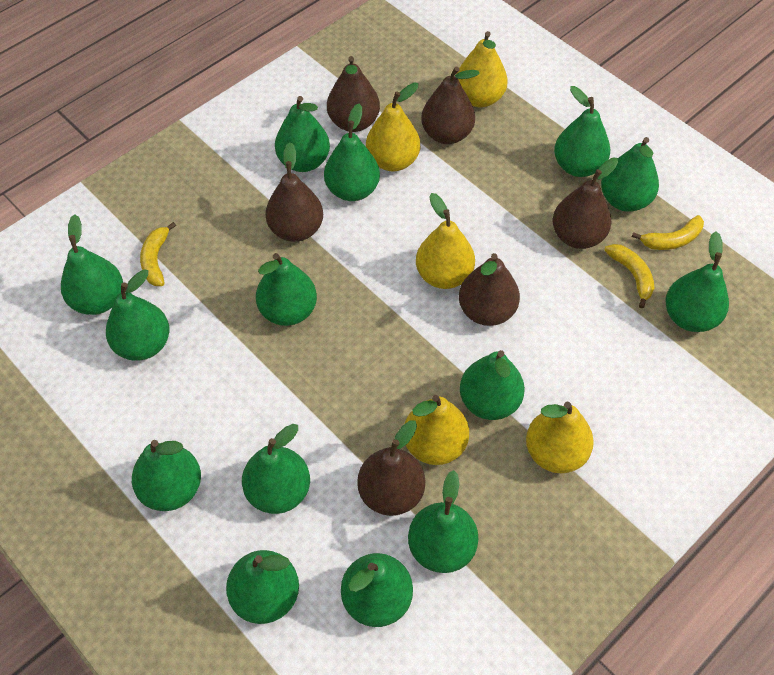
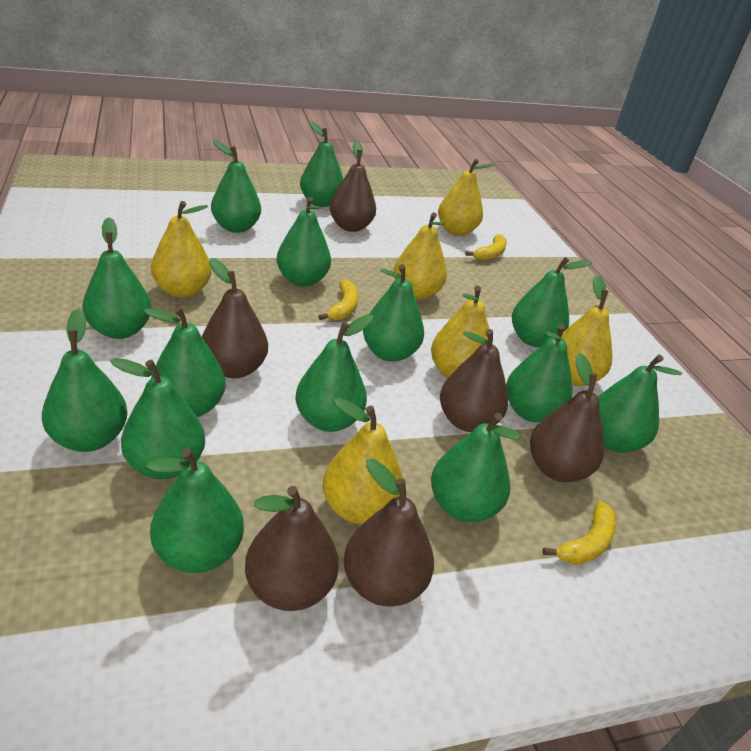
yellow pear: [366,82,420,172] [405,395,469,465] [416,193,475,289] [457,31,508,107] [526,402,594,473] = 5 -> [151,201,212,298] [322,398,403,524] [393,212,447,300] [431,286,493,378] [438,159,496,236] [562,275,612,386] = 6

